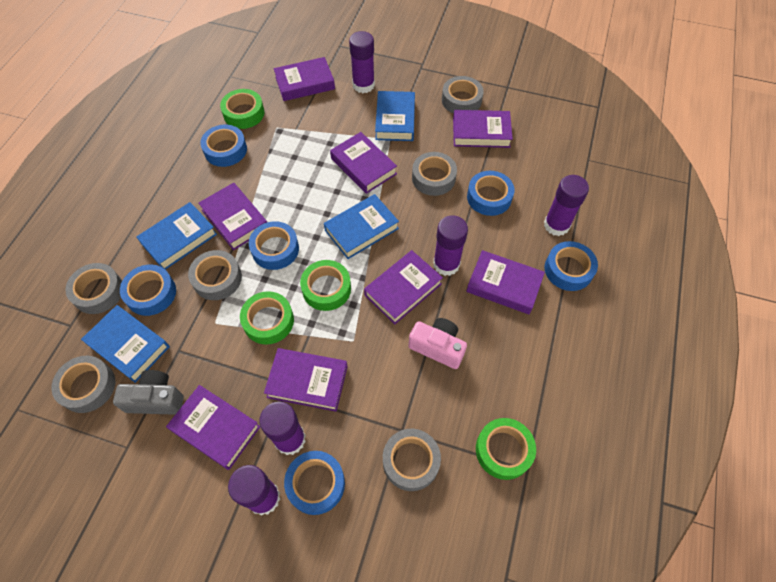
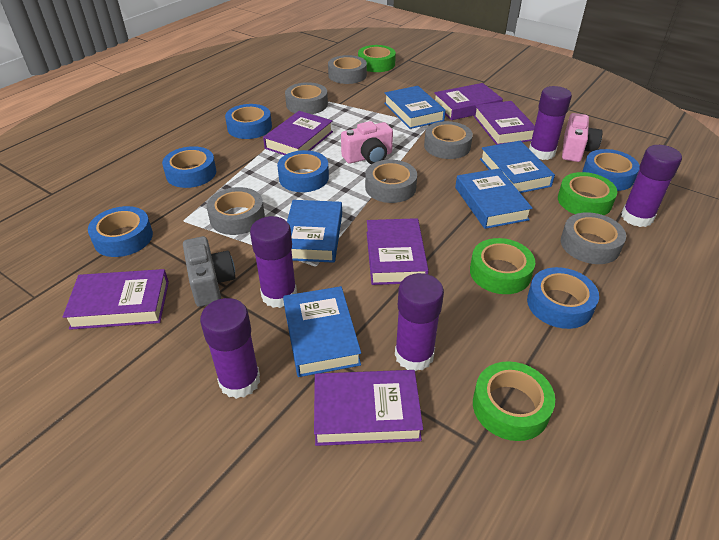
blue book: [81,305,170,383] [137,202,217,270] [324,194,399,259] [375,91,415,141] = 4 -> [283,286,361,377] [287,200,342,263] [384,86,446,129] [455,168,533,229] [480,141,555,193] = 5
pink camera: [408,318,467,369] = 1 -> [341,121,393,164] [562,113,603,162] = 2
purple book: [166,385,260,470] [198,183,267,250] [264,348,348,412] [274,57,335,101] [330,132,397,194] [364,250,443,324] [453,110,513,148] [466,250,545,314] = 8 -> [63,269,169,330] [263,111,333,155] [314,370,423,446] [367,218,429,285] [434,83,503,120] [474,101,535,145] = 6

